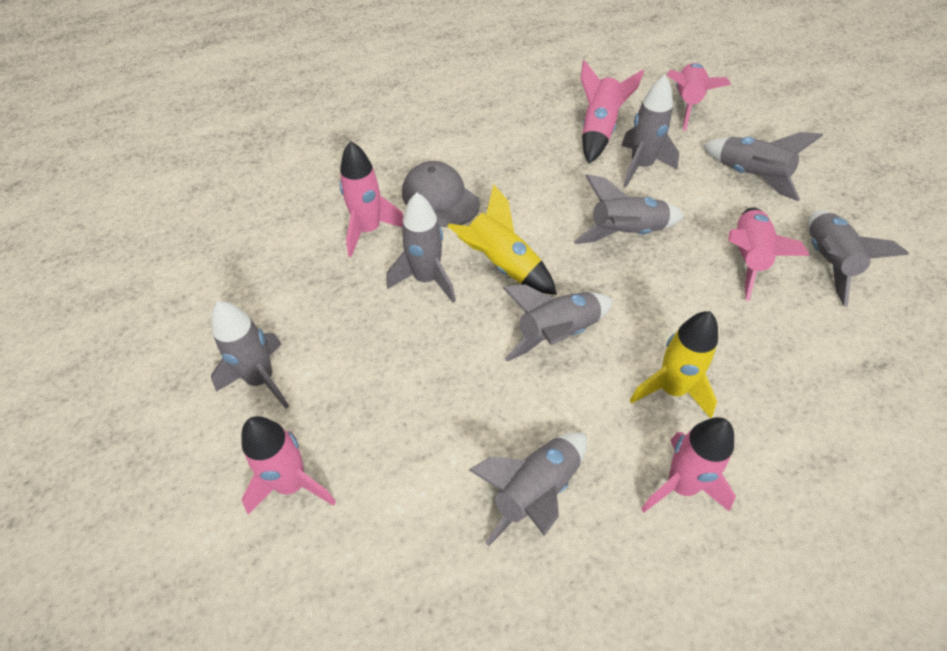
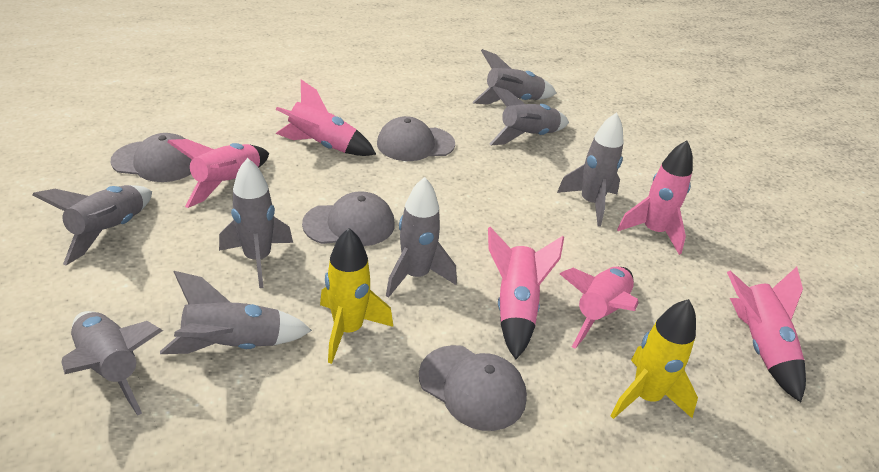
grey cap: [402,161,480,227] = 1 -> [111,133,192,182] [302,191,395,246] [377,116,455,161] [419,345,527,431] = 4

